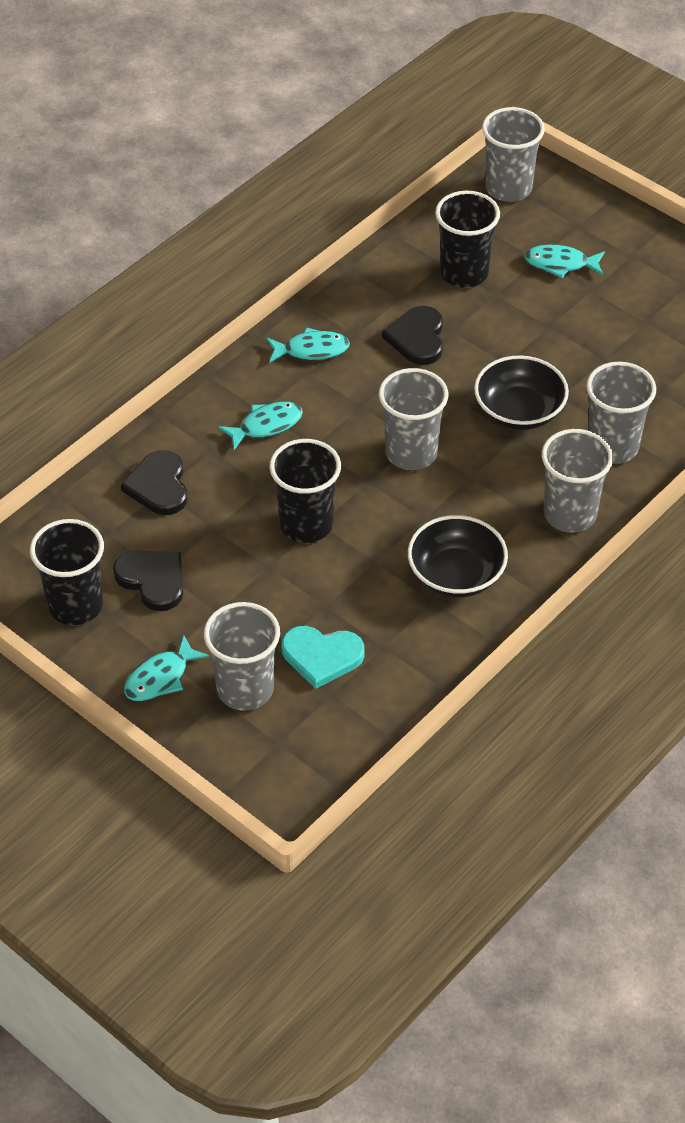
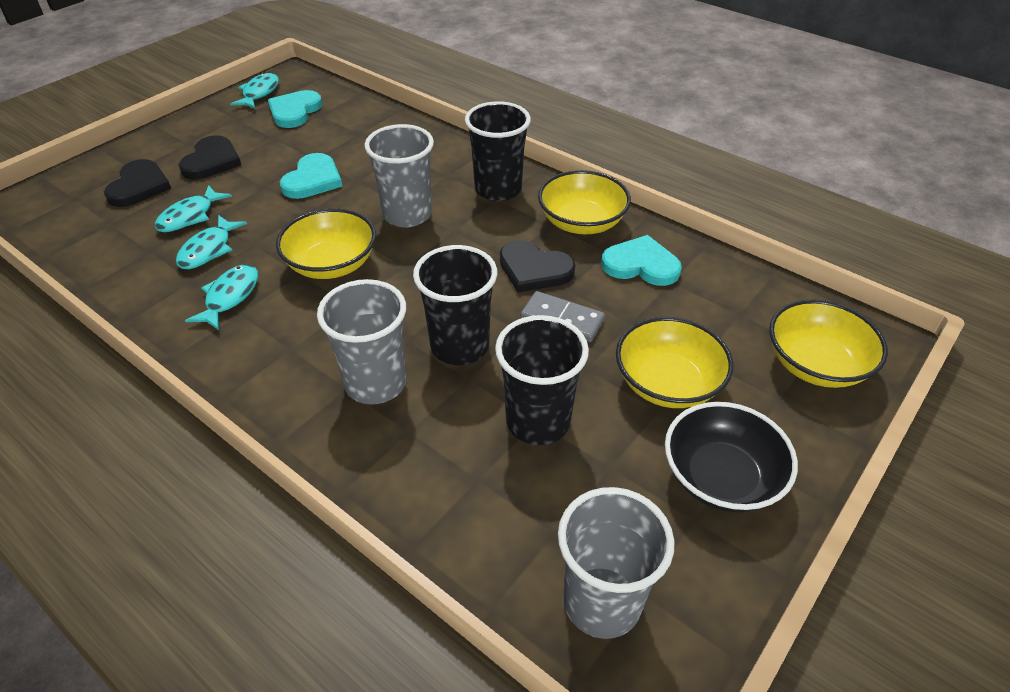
black bowl: [408,515,508,597] [474,356,569,430] = 2 -> [665,402,798,513] = 1
grey cup: [204,602,280,710] [379,368,448,470] [482,107,545,202] [542,429,613,533] [586,362,656,464] = 5 -> [317,279,406,404] [365,124,434,227] [558,487,675,639] = 3
grey domino: none = 0 -> [521,291,605,342] = 1
turquoise heart: [281,626,364,689] = 1 -> [268,90,322,128] [280,153,342,199] [601,235,682,286] = 3
yellow bowl: none = 0 -> [276,208,376,279] [538,170,631,234] [616,317,733,408] [769,299,888,388] = 4

